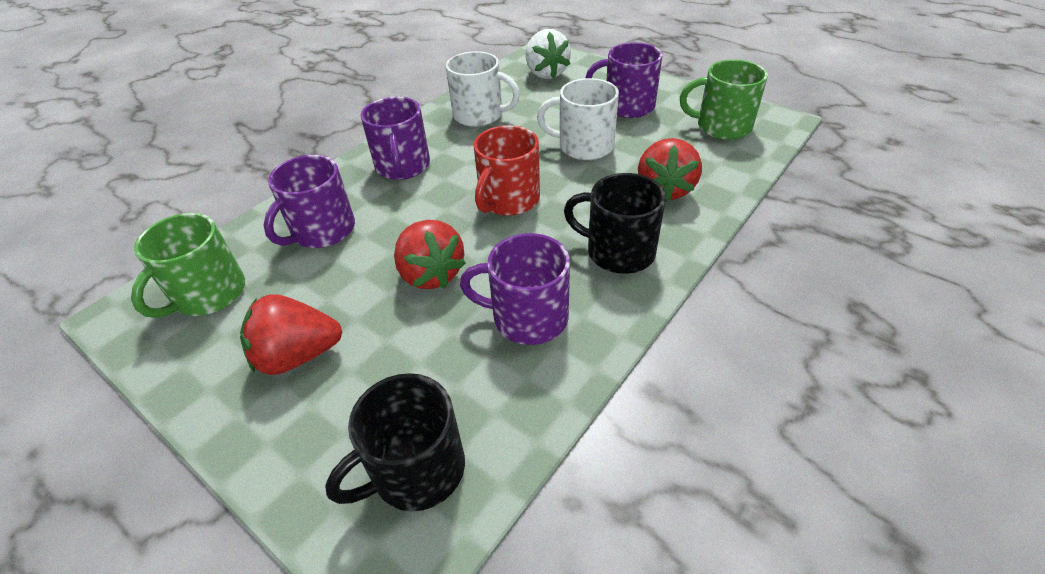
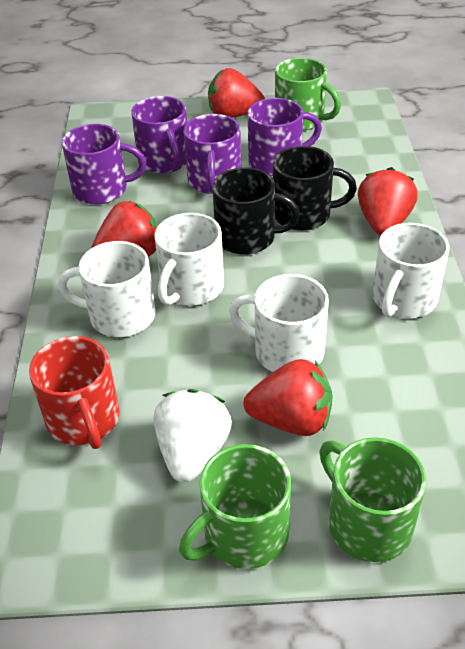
green mug: [131,213,245,318] [680,59,768,140] = 2 -> [179,444,291,569] [275,58,341,131] [320,437,426,562] = 3
red strawberry: [240,294,342,375] [394,220,466,289] [638,138,702,202] = 3 -> [91,201,158,257] [208,68,265,118] [243,359,333,436] [358,167,418,235] = 4
white mug: [446,51,520,127] [537,78,619,160] = 2 -> [58,241,156,337] [155,213,224,306] [229,274,329,372] [372,223,449,318] = 4

